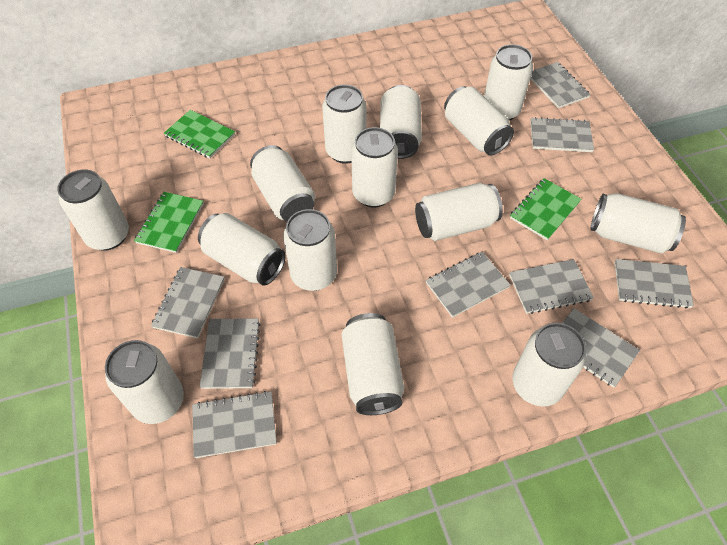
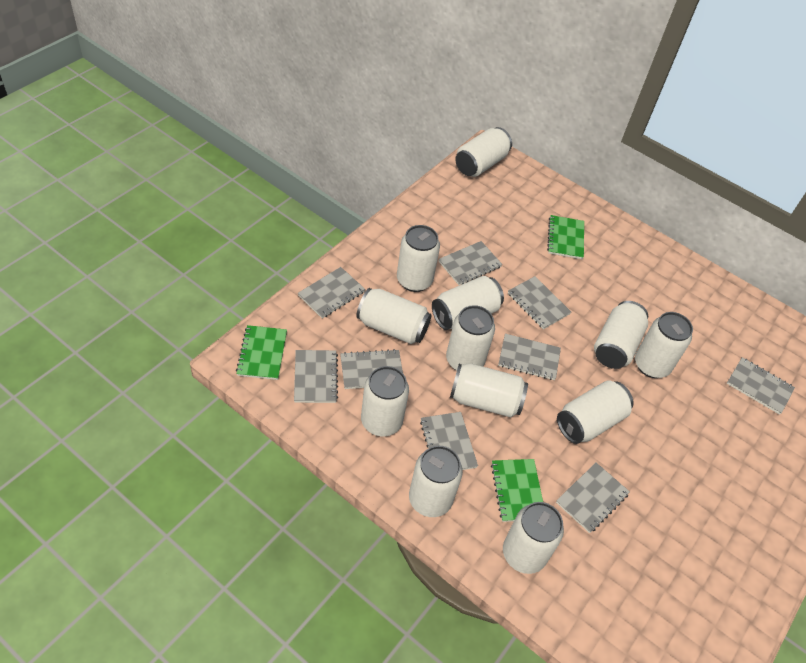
white can: [57,170,129,251] [105,340,184,424] [198,213,286,285] [250,145,315,222] [283,209,337,291] [322,85,366,164] [341,313,404,415] [351,127,398,207] [380,85,422,159] [415,183,503,241] [444,86,514,156] [484,44,533,121] [512,323,586,407] [590,193,686,254] = 14 -> [356,288,431,344] [361,366,409,436] [397,225,440,292] [409,446,463,517] [432,276,504,330] [446,305,495,371] [450,363,528,417] [455,127,512,177] [503,502,564,574] [557,381,634,444] [594,301,648,369] [635,312,693,378] = 12

